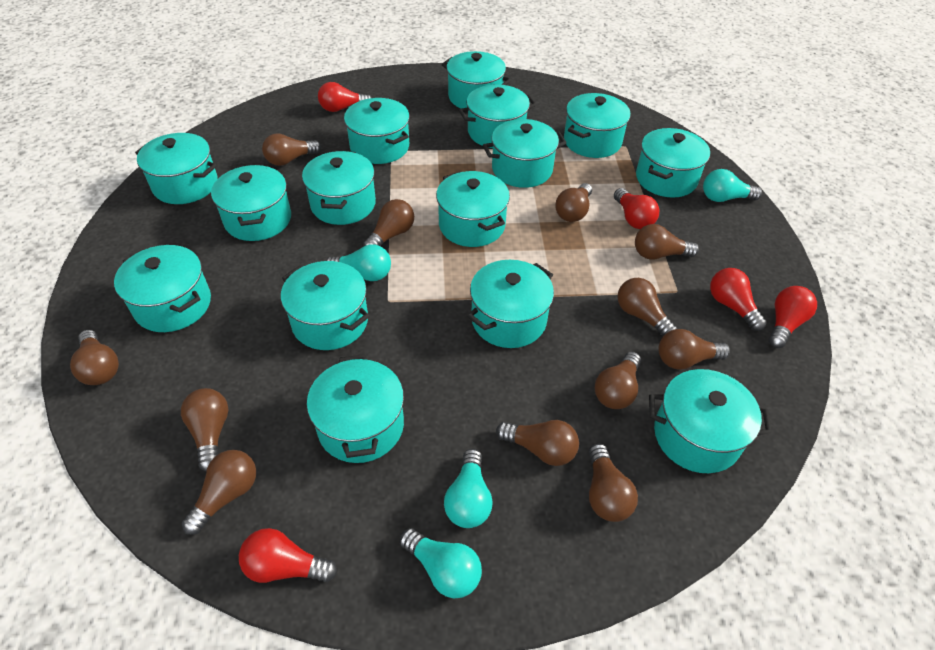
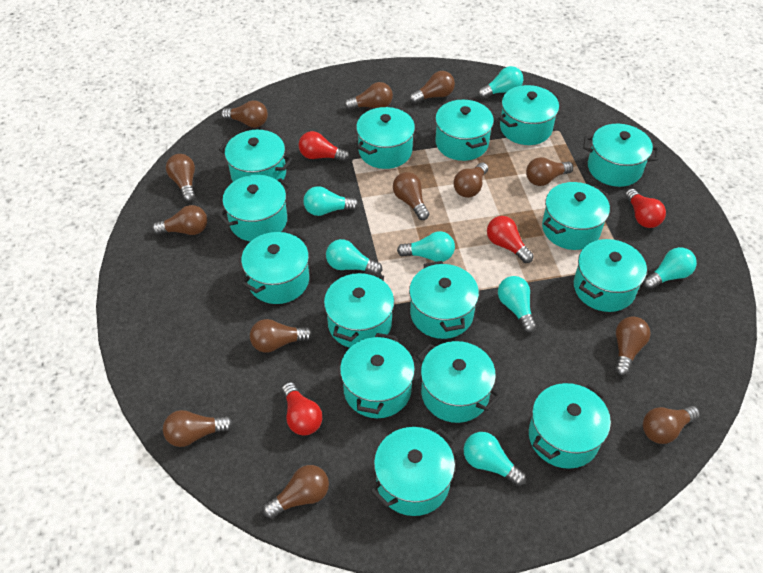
brown light bulb: [70,330,119,385] [181,388,228,471] [182,450,256,535] [262,133,321,166] [363,199,414,246] [496,420,579,466] [555,183,592,222] [589,444,638,522] [595,352,641,409] [617,278,677,336] [635,224,699,260] [658,329,730,370] = 12 -> [152,205,207,235] [163,410,233,447] [166,154,195,202] [221,100,268,128] [250,319,313,353] [263,465,329,519] [344,82,393,110] [393,172,429,220] [409,71,455,104] [453,162,488,198] [526,157,573,186] [615,316,651,376] [643,406,700,444] = 13
red light bulb: [239,528,337,583] [318,82,371,112] [614,188,659,229] [710,268,767,331] [768,286,817,348] = 5 -> [282,382,322,436] [299,131,350,162] [487,216,534,263] [625,189,666,228] = 4
turquoise light bulb: [326,245,391,281] [400,528,482,598] [444,449,493,528] [703,169,762,202] = 4 -> [303,186,359,216] [326,239,382,274] [397,231,455,262] [464,432,526,486] [478,66,523,99] [498,276,537,333] [643,247,697,290] = 7

